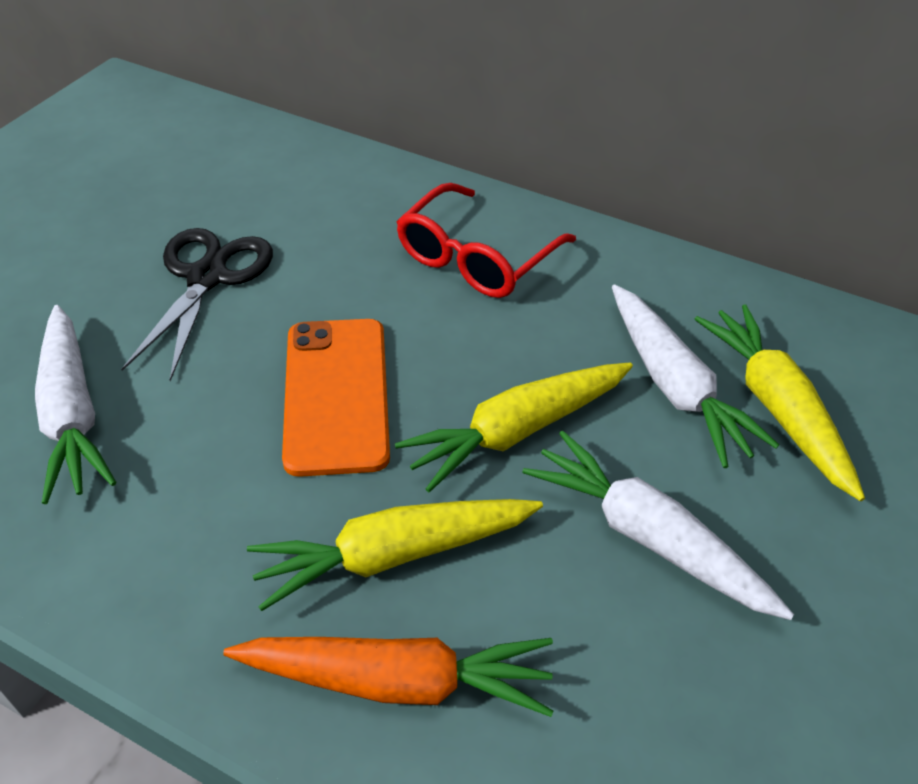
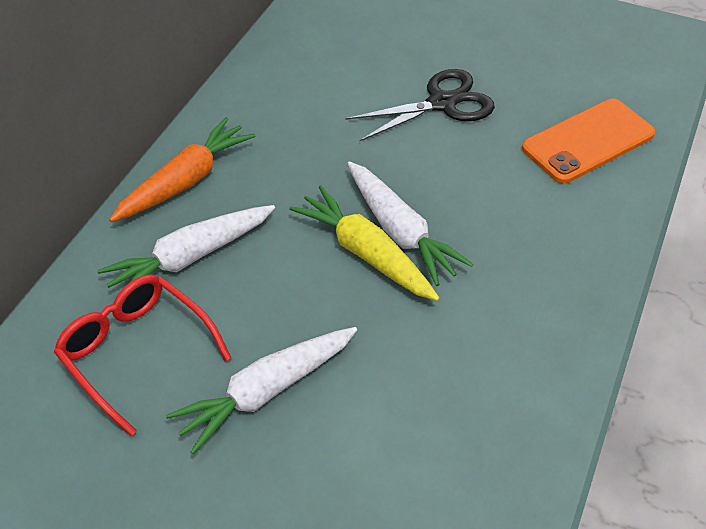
yellow carrot: [247,499,543,611] [395,363,633,492] [695,304,865,501] = 3 -> [289,185,439,301] = 1

